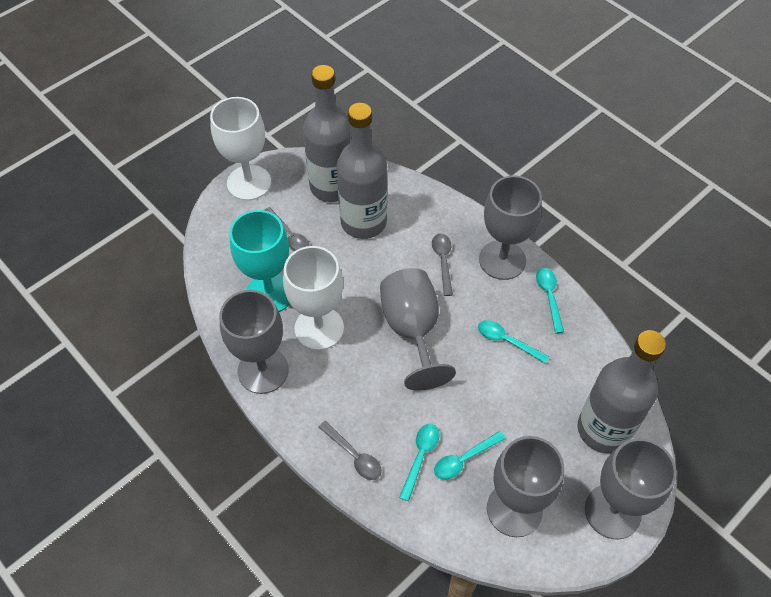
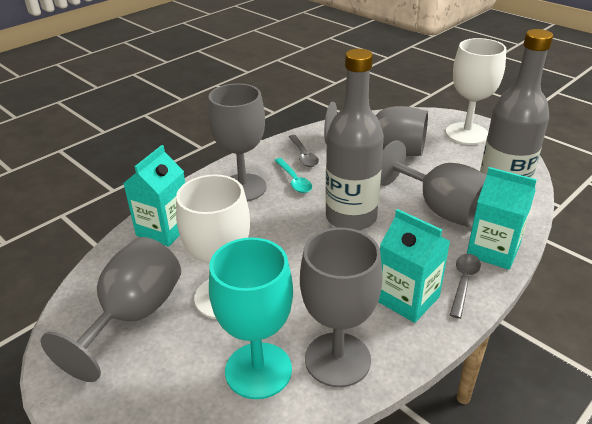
grey bottle: [303,65,351,202] [337,103,387,239] [578,330,666,453] = 3 -> [325,49,384,231] [480,29,553,178] = 2
grey spoon: [264,207,310,251] [318,421,382,480] [432,234,453,296] = 3 -> [289,135,319,167] [450,254,481,319] = 2
turquoise carton: none = 0 -> [123,145,185,247] [378,209,450,323] [467,167,537,270] = 3
turquoise spoon: [399,424,439,501] [434,431,506,480] [478,320,549,364] [536,268,564,333] = 4 -> [274,158,312,193] = 1

